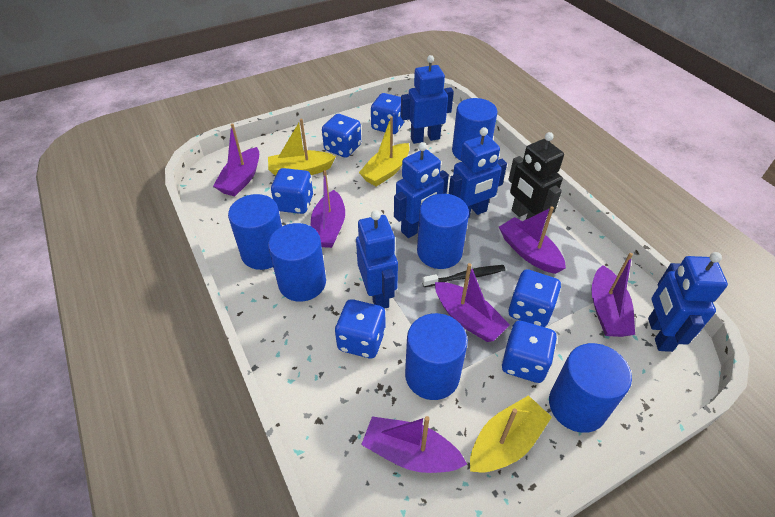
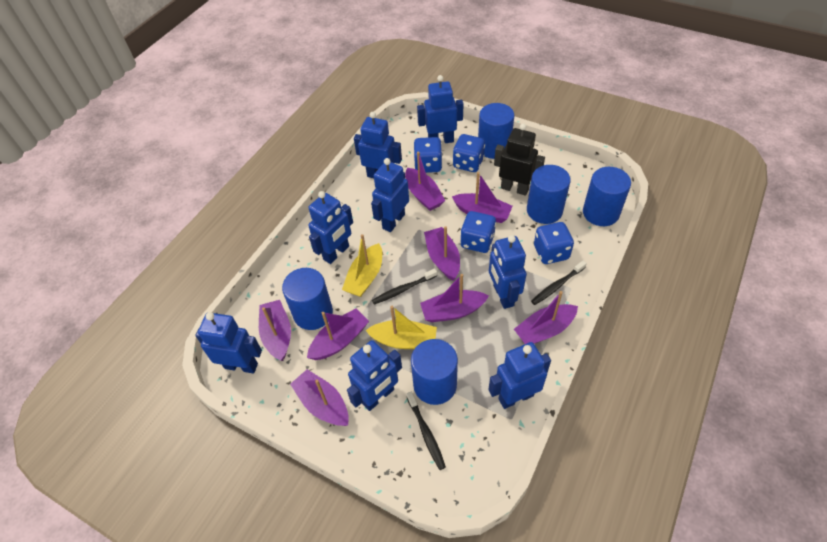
black toothbrush: [422,265,505,287] = 1 -> [372,269,437,305] [407,391,446,470] [531,260,587,305] = 3
blue cylinder: [228,194,282,270] [268,223,326,302] [405,313,468,400] [417,194,469,269] [452,98,497,160] [549,343,632,433] = 6 -> [282,268,333,330] [411,339,458,405] [478,103,514,159] [527,165,571,224] [583,167,631,226] = 5
blue dice: [271,168,313,214] [322,114,361,158] [335,299,386,358] [371,93,405,134] [501,321,557,383] [509,269,561,327] = 6 -> [413,137,442,173] [453,134,485,172] [460,211,496,253] [534,222,574,264] = 4
blue robot: [356,210,398,309] [394,142,449,238] [401,55,454,144] [448,127,507,218] [648,252,728,352] = 5 -> [195,312,262,373] [308,191,353,264] [347,340,402,411] [354,112,402,178] [371,158,409,232] [417,75,464,143] [488,342,551,409] [489,235,527,309] = 8
purple boat: [213,123,259,196] [311,170,345,248] [361,416,467,473] [435,263,510,342] [499,207,566,274] [592,253,635,337] = 6 -> [259,300,291,361] [290,369,349,426] [307,308,369,360] [405,152,445,211] [420,274,489,322] [424,226,460,280] [452,172,513,223] [514,291,578,344] = 8
yellow boat: [268,119,336,176] [359,116,410,187] [470,395,552,472] = 3 -> [342,234,382,297] [365,306,437,349] = 2

